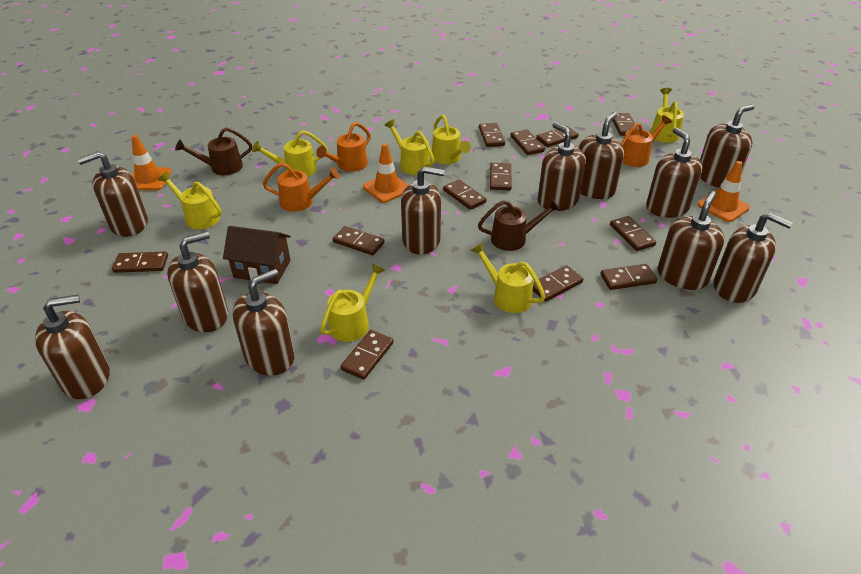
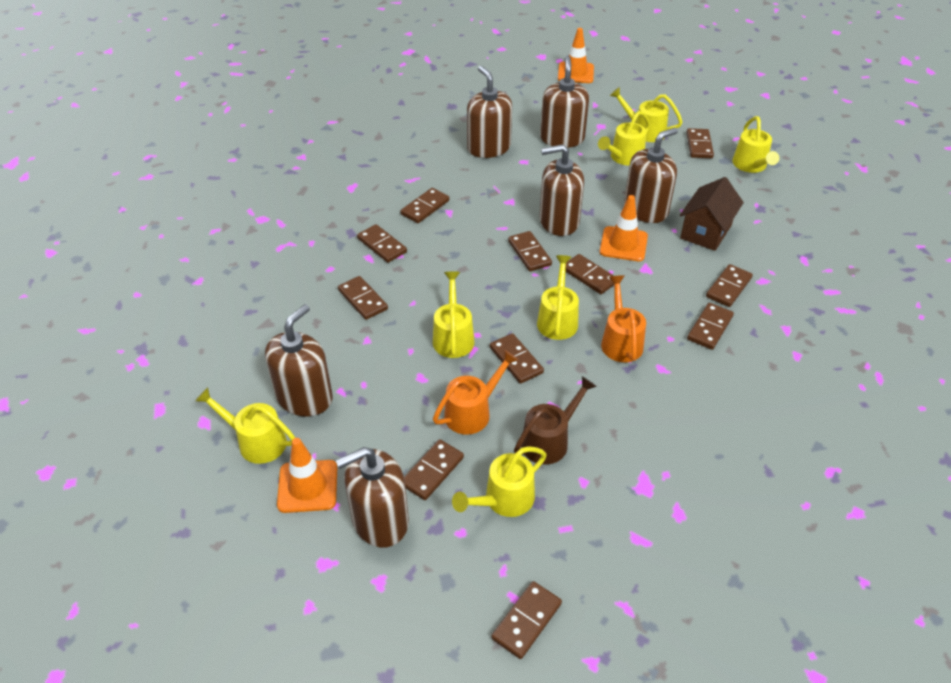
brown domino: [112,251,168,273] [333,226,385,255] [340,330,394,380] [443,179,487,210] [479,123,505,147] [490,163,512,190] [511,129,545,155] [533,265,583,301] [536,126,579,147] [600,264,657,290] [610,216,656,251] [612,113,637,136] = 12 -> [338,276,388,320] [357,224,407,263] [401,188,449,223] [404,439,464,500] [490,333,544,384] [491,581,562,659] [508,231,552,271] [565,254,614,294] [686,128,714,158] [687,303,734,350] [706,264,753,307] = 11
brown soap dispenser: [35,294,110,399] [77,151,148,237] [167,231,228,332] [232,269,295,376] [401,166,445,255] [538,122,586,211] [579,112,624,199] [646,127,703,218] [657,191,725,290] [700,104,754,188] [714,212,793,303] = 11 -> [265,304,333,416] [336,447,409,548] [467,66,512,158] [539,144,584,236] [540,56,589,148] [624,128,678,223] = 6
brown watering can: [175,127,252,175] [478,199,560,251] = 2 -> [514,376,597,464] = 1
orange watering can: [263,163,340,212] [316,122,371,172] [621,115,672,167] = 3 -> [433,350,518,435] [601,275,646,362] = 2

